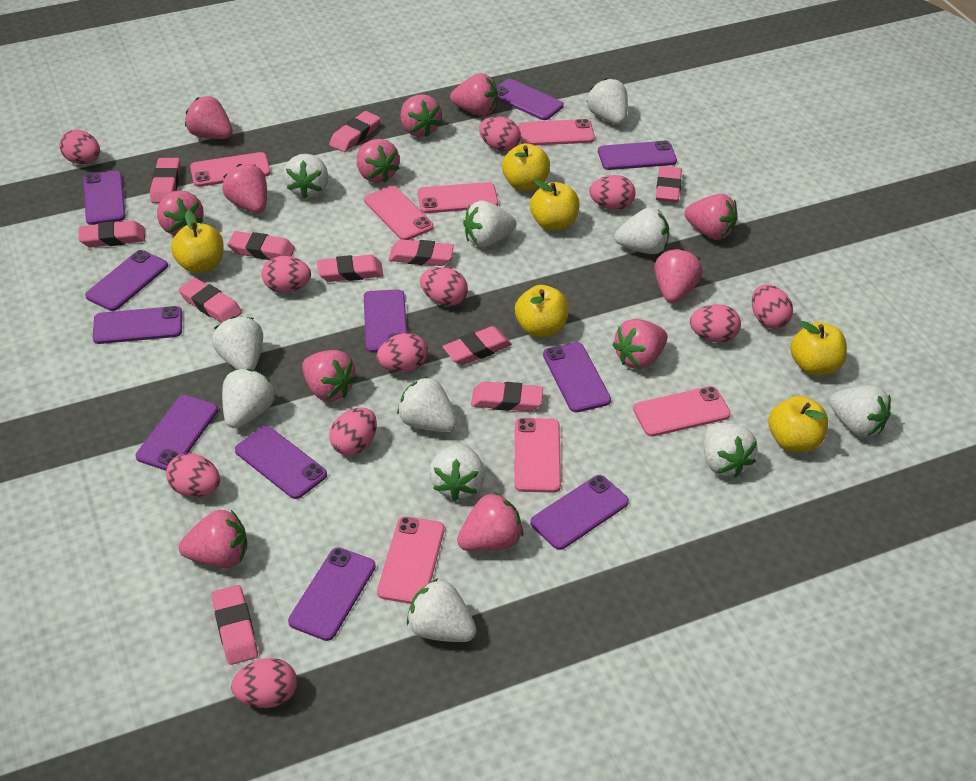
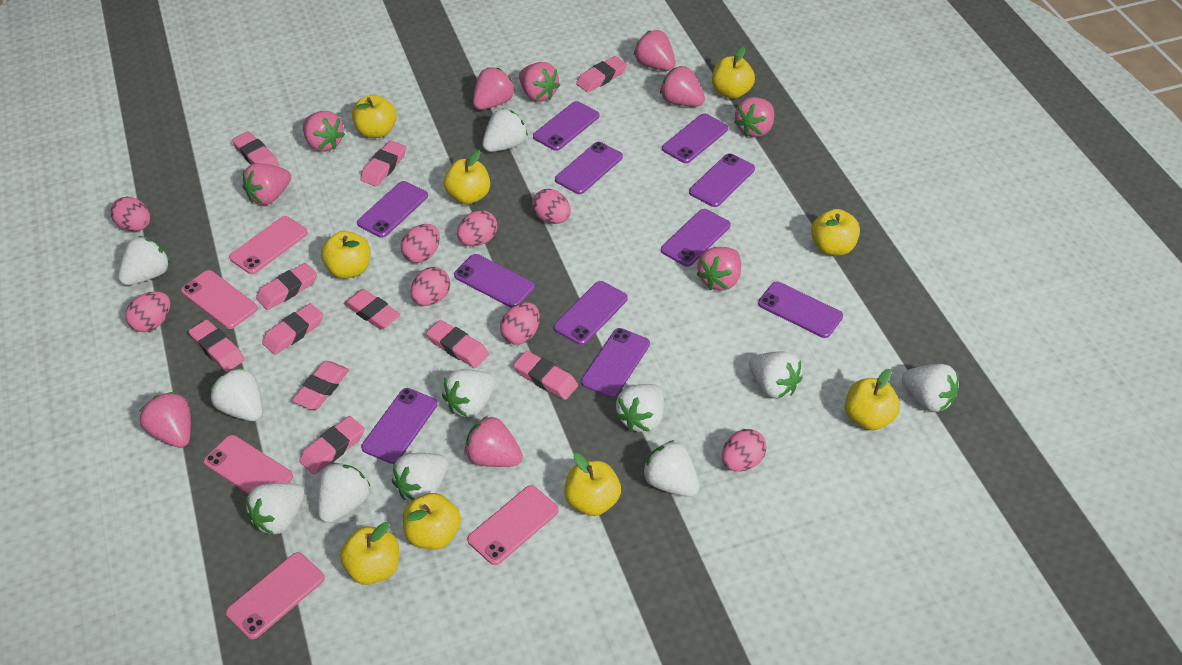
pink egg: [60,130,100,164] [166,453,220,497] [231,658,297,708] [262,256,311,293] [329,408,377,456] [377,333,427,373] [420,267,468,306] [479,116,521,151] [590,175,635,210] [690,304,741,343] [752,284,793,329] = 11 -> [110,196,150,231] [125,291,170,332] [401,224,440,263] [411,267,450,306] [457,210,497,246] [500,302,540,345] [532,189,571,224] [722,429,767,471] = 8
pink phone: [190,152,271,187] [364,186,434,240] [377,516,444,604] [418,182,498,213] [514,418,561,493] [518,119,595,145] [633,386,731,437] = 7 -> [181,270,258,329] [204,435,293,494] [226,552,325,640] [229,216,308,274] [467,486,559,565] = 5
pink strawberry: [157,190,204,235] [179,510,247,568] [185,96,233,139] [222,164,267,213] [302,350,357,401] [357,139,400,183] [401,94,442,137] [450,73,498,116] [457,492,523,551] [612,319,667,369] [654,248,703,303] [684,194,738,240] = 12 -> [140,392,191,448] [243,163,291,205] [303,111,345,151] [464,416,523,467] [473,67,515,110] [519,62,560,102] [634,30,675,71] [660,66,705,106] [697,247,741,291] [734,97,775,137] = 10
yellow apple: [171,210,224,273] [502,143,550,191] [515,285,569,337] [530,180,579,231] [769,396,828,452] [790,321,847,376] = 6 -> [321,231,370,279] [340,522,399,585] [352,95,397,138] [403,493,461,550] [444,150,490,204] [564,453,621,516] [712,46,755,99] [811,209,860,256] [845,369,900,430] = 9

